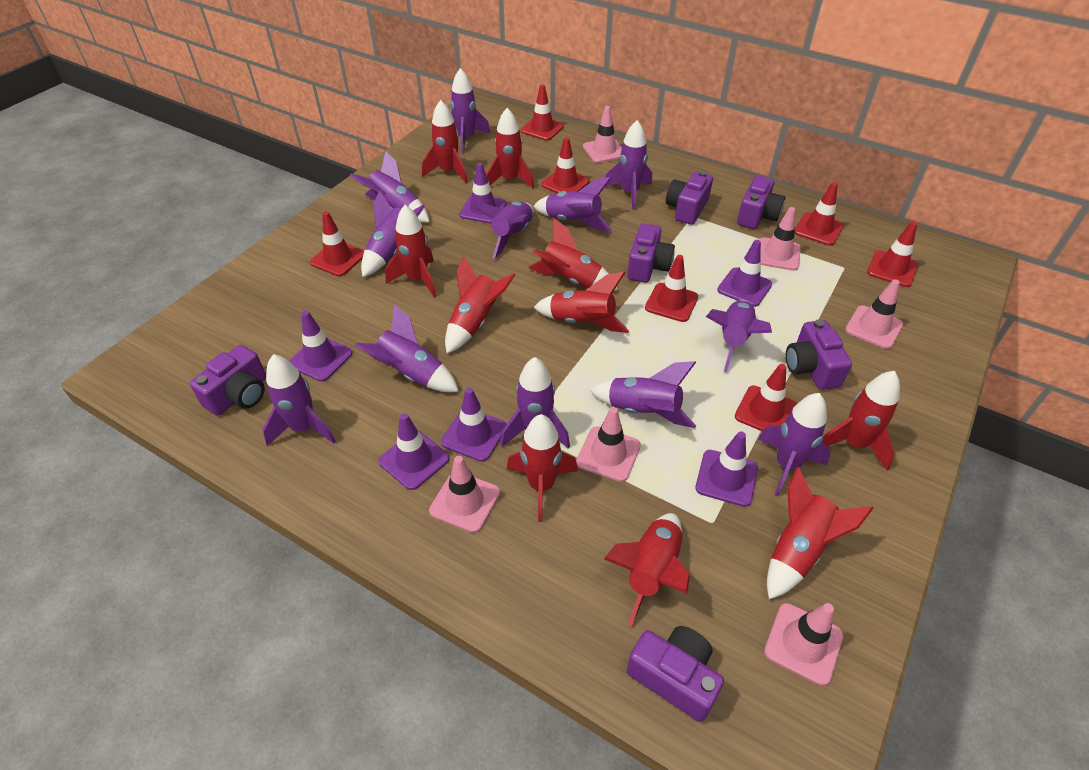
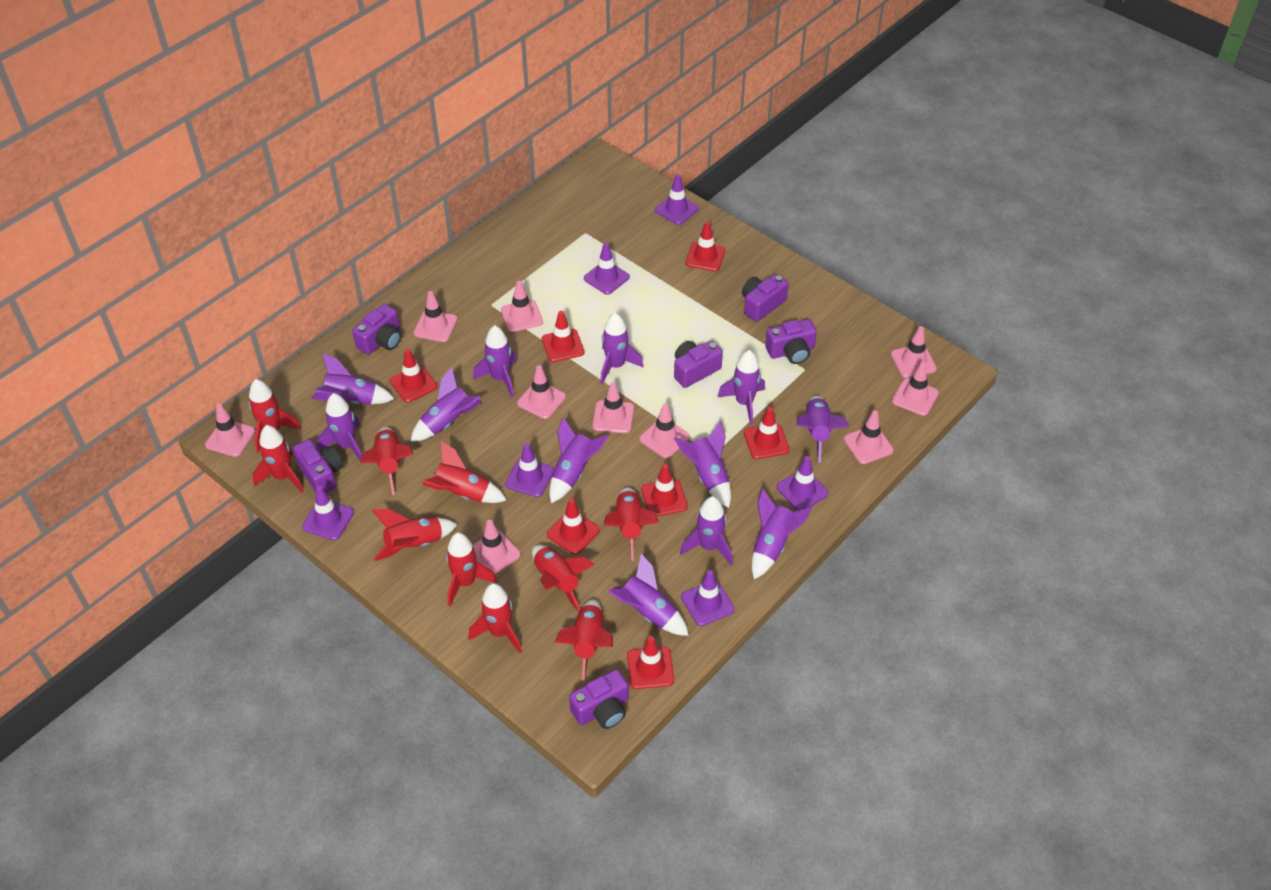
pink traffic cone: [429,456,500,533] [576,407,641,482] [583,106,622,163] [759,207,801,271] [764,603,843,686] [845,279,903,349] = 6 -> [205,404,255,457] [414,291,458,342] [473,520,521,574] [501,281,543,332] [517,365,566,419] [593,382,634,433] [639,404,690,458] [844,410,894,464] [891,326,937,378] [892,362,939,416] = 10

